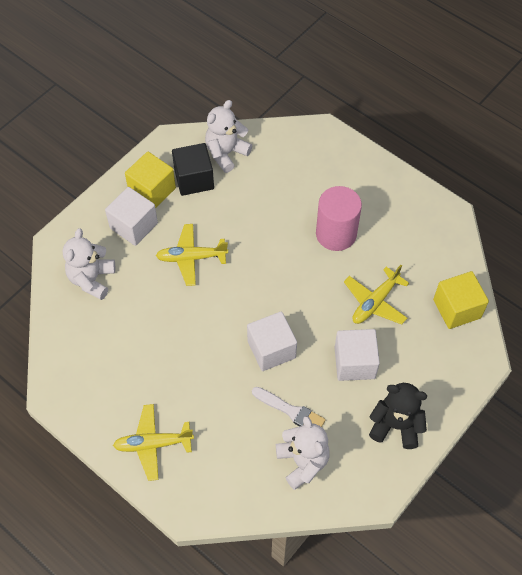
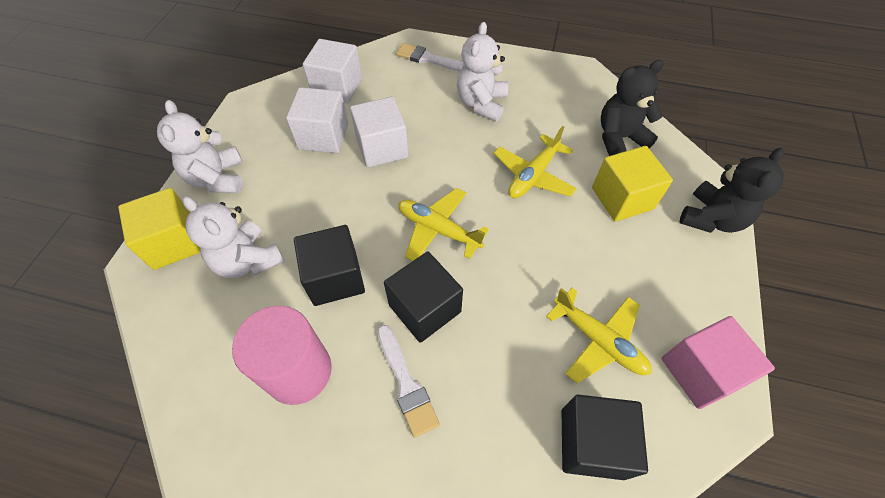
black cube: [172,143,214,196] = 1 -> [294,225,365,306] [384,251,463,343] [562,395,648,480] = 3
black teddy bear: [369,383,427,449] = 1 -> [601,60,664,156] [680,148,784,233] = 2
pink cube: none = 0 -> [662,316,775,409] = 1
white brush: [252,387,326,427] = 1 -> [377,325,440,438] [396,43,464,72] = 2

